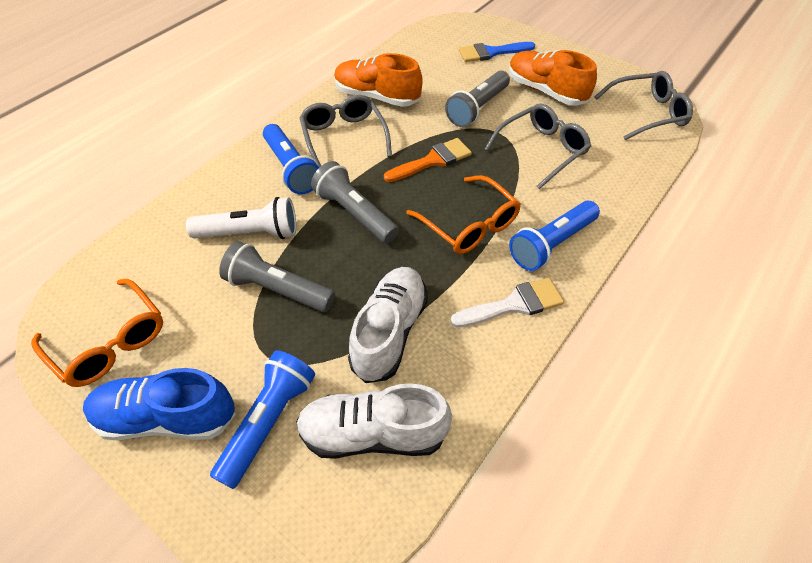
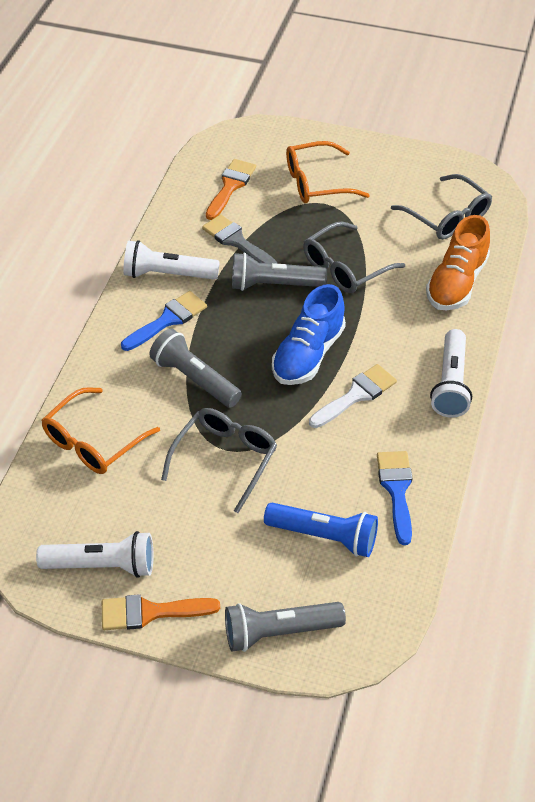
blue brush: [459,42,535,62] = 1 -> [121,291,207,351] [377,451,413,545] = 2
blue flashlight: [210,351,315,489] [263,124,319,194] [509,200,600,271] = 3 -> [264,503,378,557] = 1
grey brush: none = 0 -> [202,214,278,264] = 1
orange brush: [384,138,472,182] = 1 -> [102,594,220,630] [206,159,256,220] = 2
orange shoe: [334,53,422,107] [509,50,597,106] = 2 -> [426,215,490,310] = 1
white flashlight: [186,197,296,239] = 1 -> [36,531,153,578] [124,240,220,280] [430,329,472,418] = 3
white shoe: [296,383,452,459] [348,267,428,383] = 2 -> none = 0

